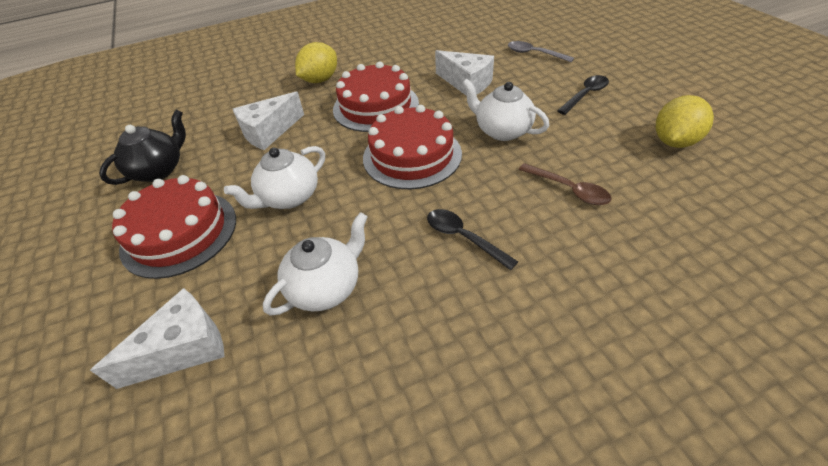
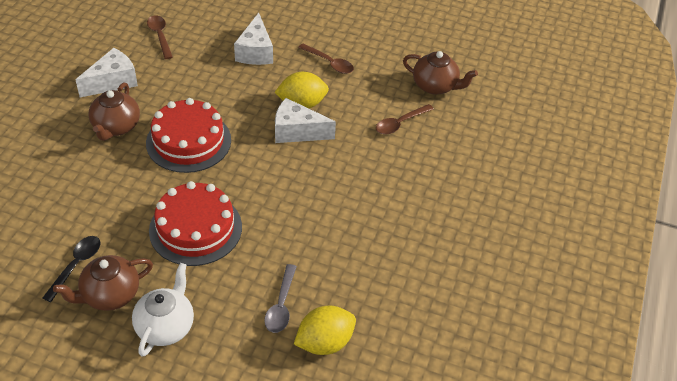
black spoon: [427,209,518,270] [557,75,609,115] = 2 -> [43,236,100,302] = 1
black teapot: [99,110,186,185] = 1 -> none = 0
brown spoon: [518,163,612,205] = 1 -> [147,15,173,59] [298,44,354,74] [376,104,434,134] = 3
brown teapot: none = 0 -> [53,255,153,311] [89,82,140,141] [403,51,478,95] = 3
red cake: [112,175,236,279] [333,62,419,132] [363,105,462,189] = 3 -> [146,98,231,173] [149,181,242,266] = 2
white teapot: [224,146,325,209] [263,212,368,316] [462,79,549,141] = 3 -> [132,263,194,357] = 1

